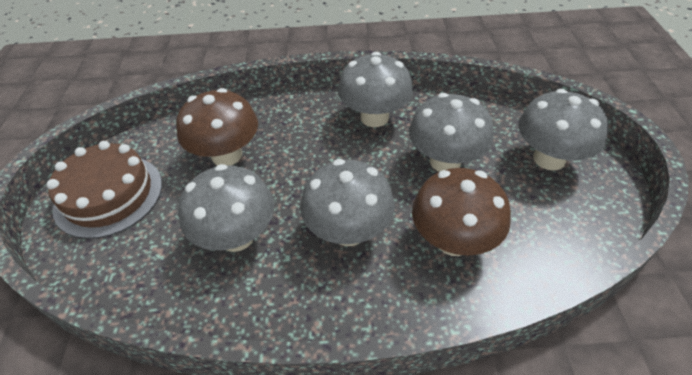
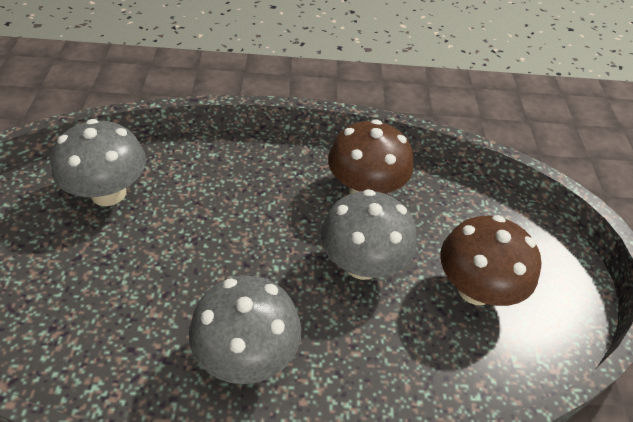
brown cake: [46,141,162,239] = 1 -> none = 0
grey mushroom: [178,164,274,252] [300,159,395,246] [338,52,413,127] [409,93,493,172] [518,89,609,171] = 5 -> [51,119,146,206] [189,275,302,384] [321,189,417,280] = 3

